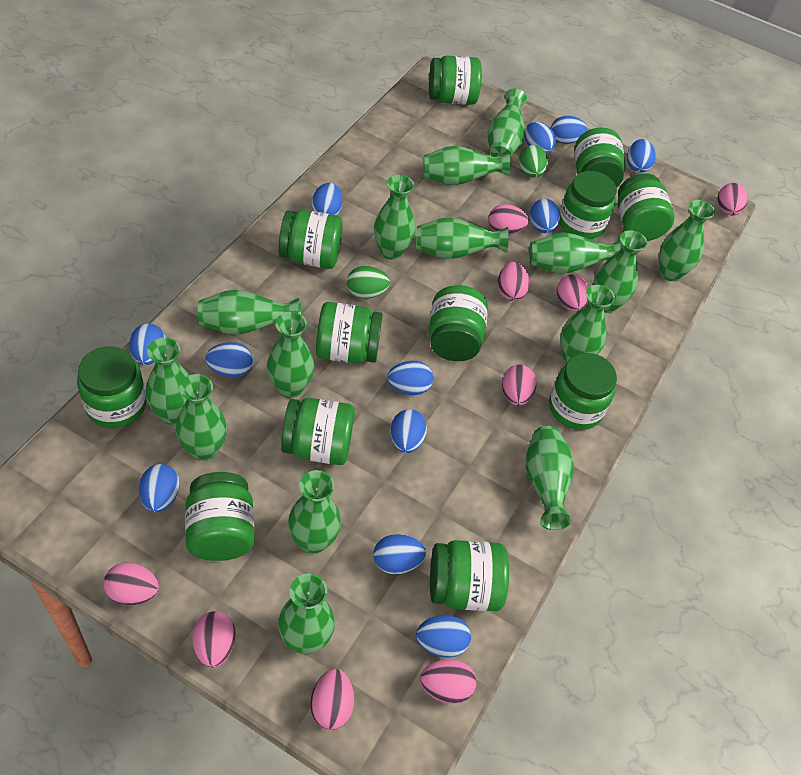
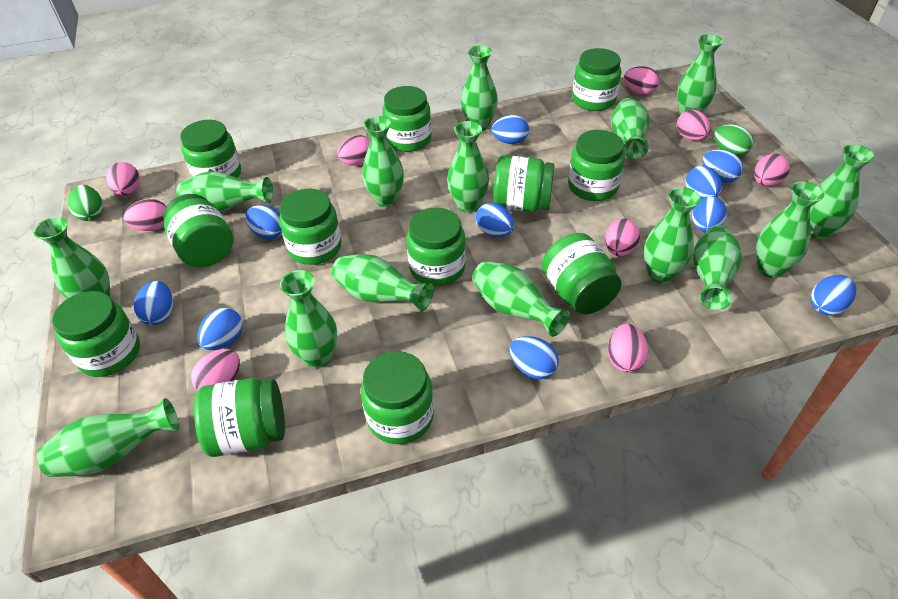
blue egg: [129,324,165,365] [139,464,180,512] [205,342,253,377] [312,183,342,215] [373,534,426,575] [387,361,433,395] [391,409,427,453] [416,615,471,658] [525,122,556,154] [530,199,560,233] [551,116,587,144] [627,139,656,173] = 12 -> [134,281,173,325] [197,308,243,350] [245,205,282,239] [476,202,514,237] [491,115,529,144] [509,336,559,379] [686,166,722,199] [692,196,727,232] [703,149,743,183] [810,275,856,316] = 10

